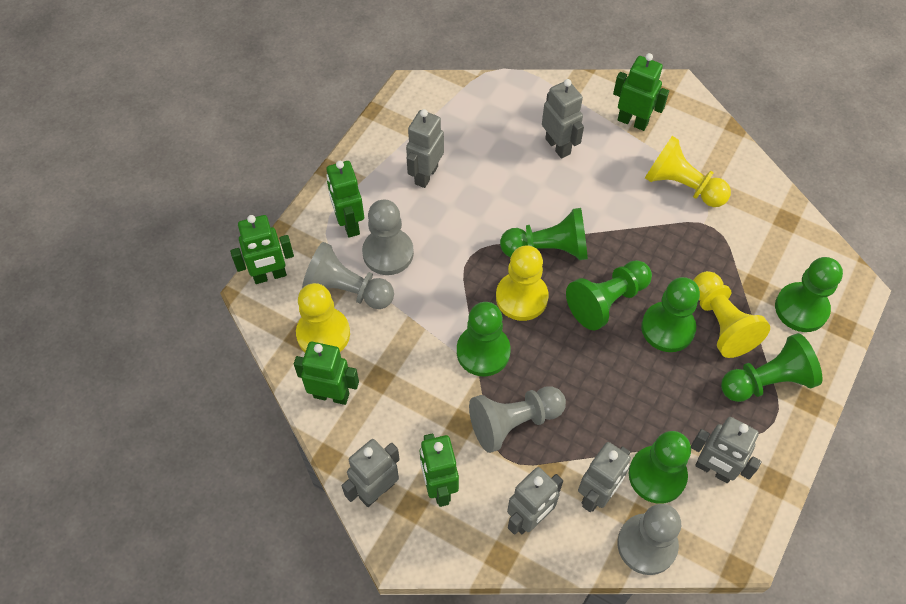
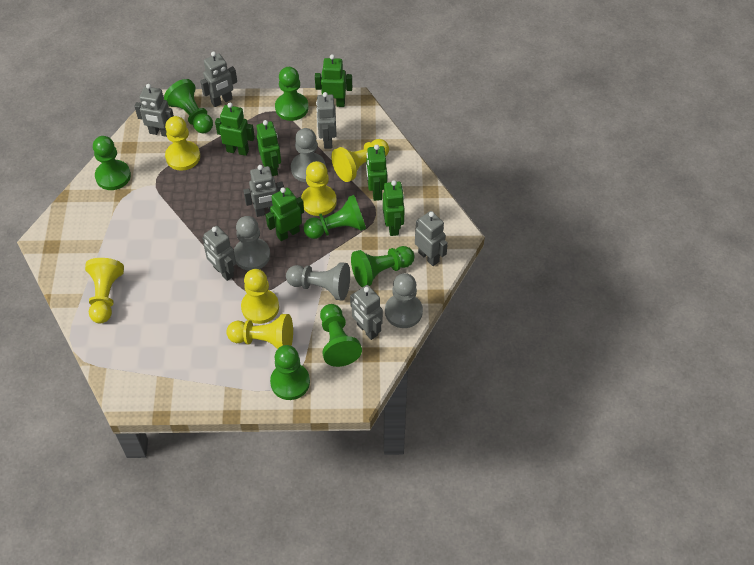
green robot: [230,215,294,284] [294,342,359,405] [326,161,364,238] [420,433,459,507] [613,53,669,131] = 5 -> [215,103,255,156] [257,120,281,176] [266,187,304,241] [315,54,352,107] [366,145,387,201] [383,180,405,236] = 6
grey robot: [342,439,400,507] [406,109,444,188] [507,467,563,535] [542,79,584,159] [578,442,631,512] [691,417,762,483] = 6 -> [134,84,174,137] [200,51,237,107] [202,226,236,281] [243,165,284,217] [316,92,337,149] [350,285,383,340] [415,211,448,266] = 7
yellow pawn: [296,283,350,352] [496,245,549,321] [645,136,731,207] [693,271,770,358] = 4 -> [85,258,124,323] [165,116,200,171] [226,314,293,349] [241,269,279,324] [301,161,337,216] [331,139,389,182] = 6

